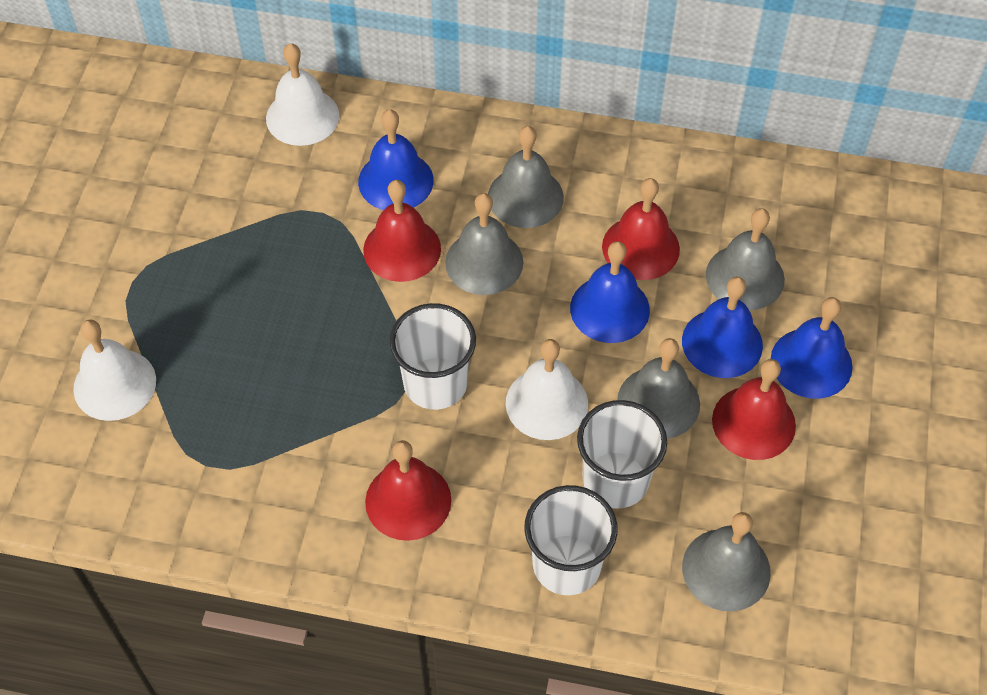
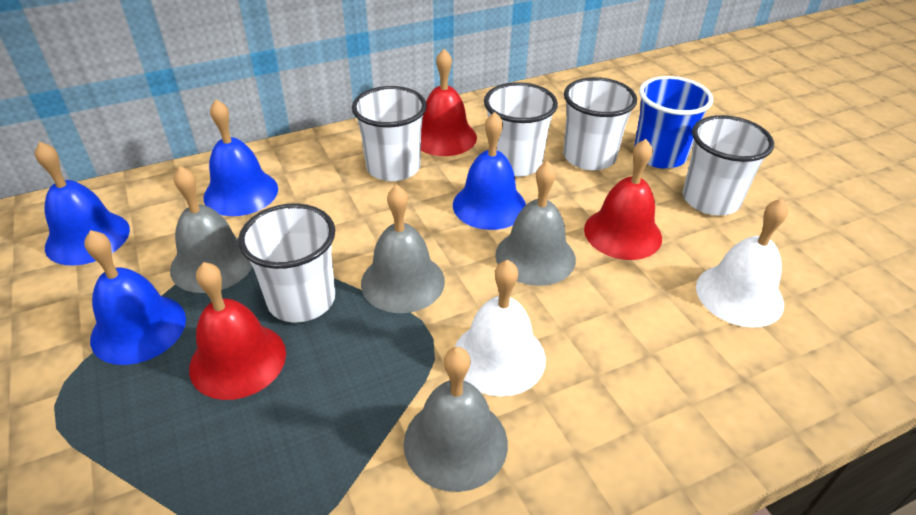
blue cup: none = 0 -> [634,76,713,169] = 1
grey bell: [445,193,523,295] [488,126,564,228] [617,338,700,439] [682,512,771,611] [706,208,785,310] = 5 -> [170,166,252,293] [361,185,445,313] [404,347,508,492] [495,161,576,286] = 4
red bell: [363,180,441,282] [365,440,451,541] [602,178,680,280] [712,359,796,460] = 4 -> [189,262,286,400] [421,49,477,156] [584,139,662,260] = 3
white bell: [73,319,156,421] [266,43,339,146] [506,339,588,440] = 3 -> [455,260,546,396] [696,199,788,327] = 2
white cup: [389,303,476,410] [524,485,617,595] [577,400,667,509] = 3 -> [238,203,335,323] [352,86,427,181] [484,82,558,177] [563,77,637,170] [683,115,774,215] = 5

